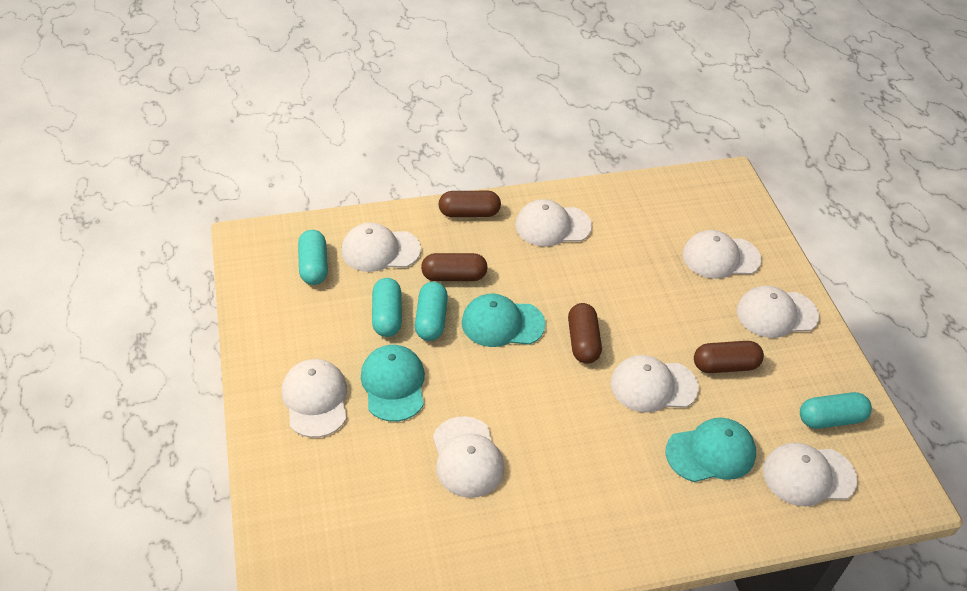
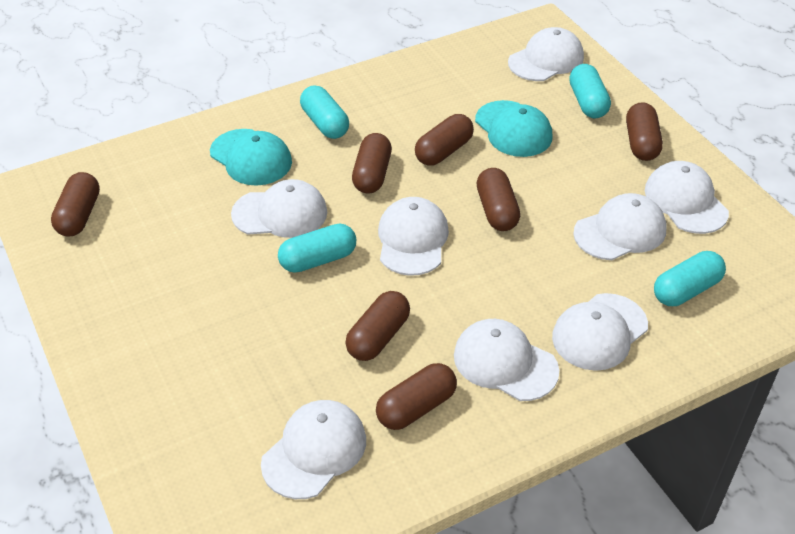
brown capsule: [421,253,488,281] [439,191,501,217] [568,303,602,364] [694,341,764,373] = 4 -> [51,172,100,236] [345,291,410,361] [352,133,392,193] [376,363,457,430] [415,114,474,166] [476,168,520,231] [626,102,663,161] = 7
turquoise cap: [361,345,425,422] [462,293,546,347] [666,418,756,482] = 3 -> [210,129,292,186] [475,100,552,157] = 2

